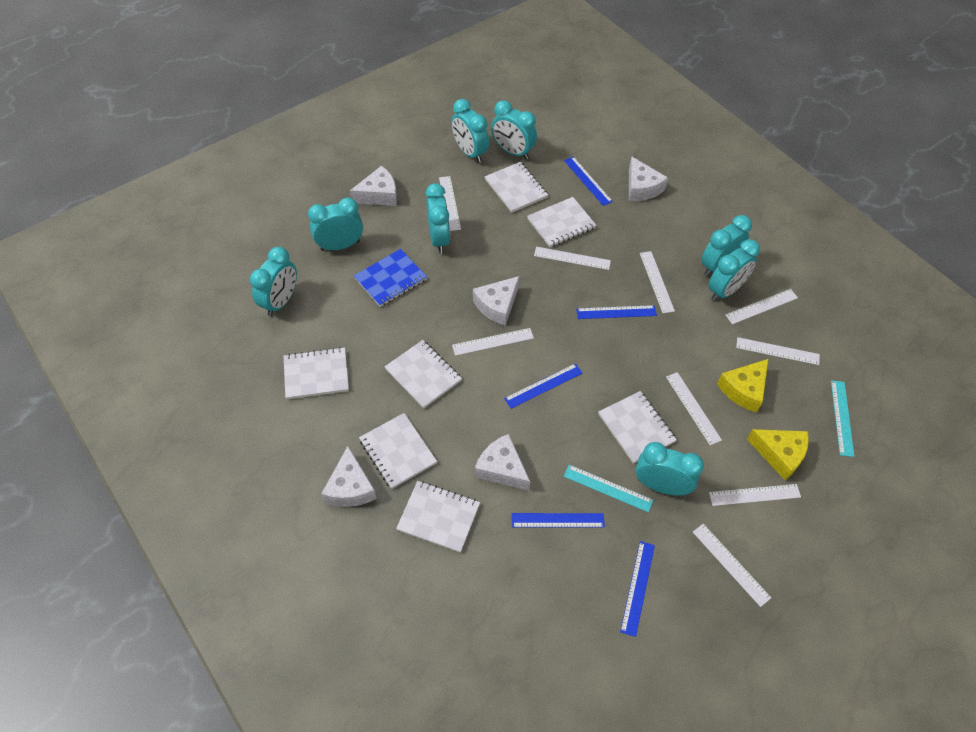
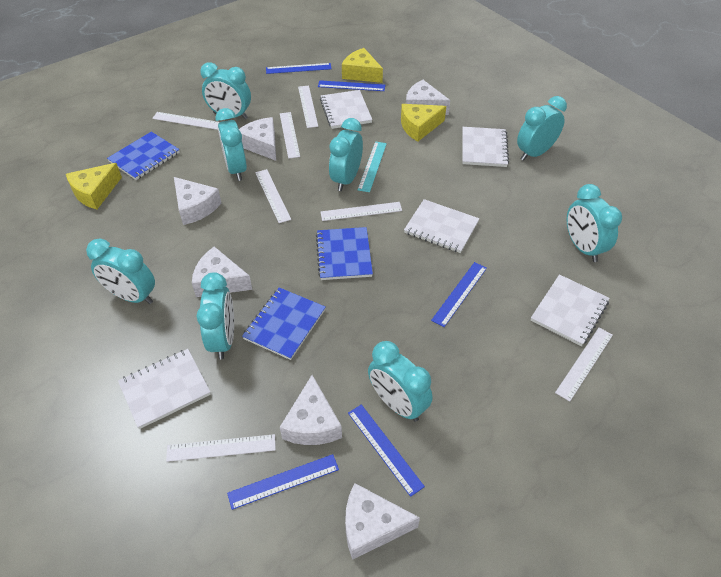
blue notebook: [354,249,427,307] = 1 -> [107,132,180,180] [242,287,326,360] [316,227,373,280] = 3
turquoise ruler: [564,465,653,512] [831,380,854,457] = 2 -> [358,141,387,192] = 1
white cheese: [321,446,377,507] [350,166,397,206] [473,276,519,326] [475,434,530,491] [629,157,668,201] = 5 -> [174,177,221,225] [192,247,252,297] [239,117,276,161] [280,375,342,445] [345,483,420,560] [406,80,450,115] = 6
white notebook: [284,347,349,399] [359,413,437,489] [385,340,462,409] [396,481,480,553] [485,162,548,213] [527,197,596,247] [598,391,677,464] = 7 -> [118,349,211,429] [320,90,372,129] [404,199,479,253] [462,127,509,167] [531,274,610,346] = 5
white ruler: [439,176,461,231] [452,328,534,356] [534,247,611,270] [640,251,675,313] [666,372,722,445] [693,524,771,607] [709,484,801,506] [726,289,798,324] [736,337,820,365] = 9 -> [152,112,220,130] [166,434,276,462] [255,169,291,223] [280,112,300,159] [298,86,318,128] [321,202,402,221] [555,328,613,402] = 7
yellow cheese: [717,359,769,413] [747,429,809,480] = 2 -> [66,163,122,209] [342,48,383,83] [401,104,446,142] = 3

